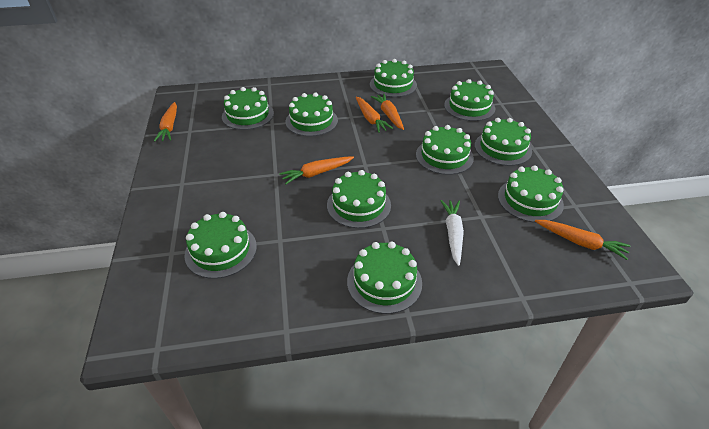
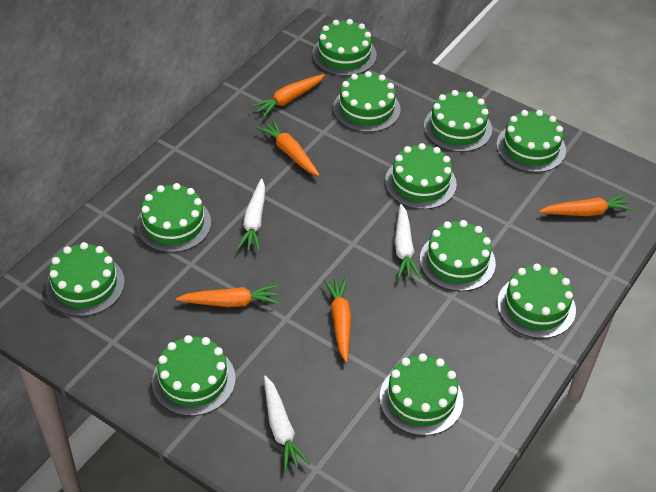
green cake: [184,212,257,279] [222,87,274,130] [286,92,338,136] [327,170,391,228] [347,242,422,314] [370,59,417,97] [416,125,474,175] [444,79,495,121] [475,118,532,166] [498,165,564,223] = 10 -> [45,242,125,316] [136,183,211,253] [152,335,236,416] [312,19,377,76] [333,71,400,132] [379,353,463,436] [385,143,457,209] [420,220,496,291] [424,90,492,152] [496,110,566,173] [497,264,576,339] = 11
white carrot: [440,200,464,266] = 1 -> [237,178,265,251] [264,375,310,471] [395,204,421,279] = 3

